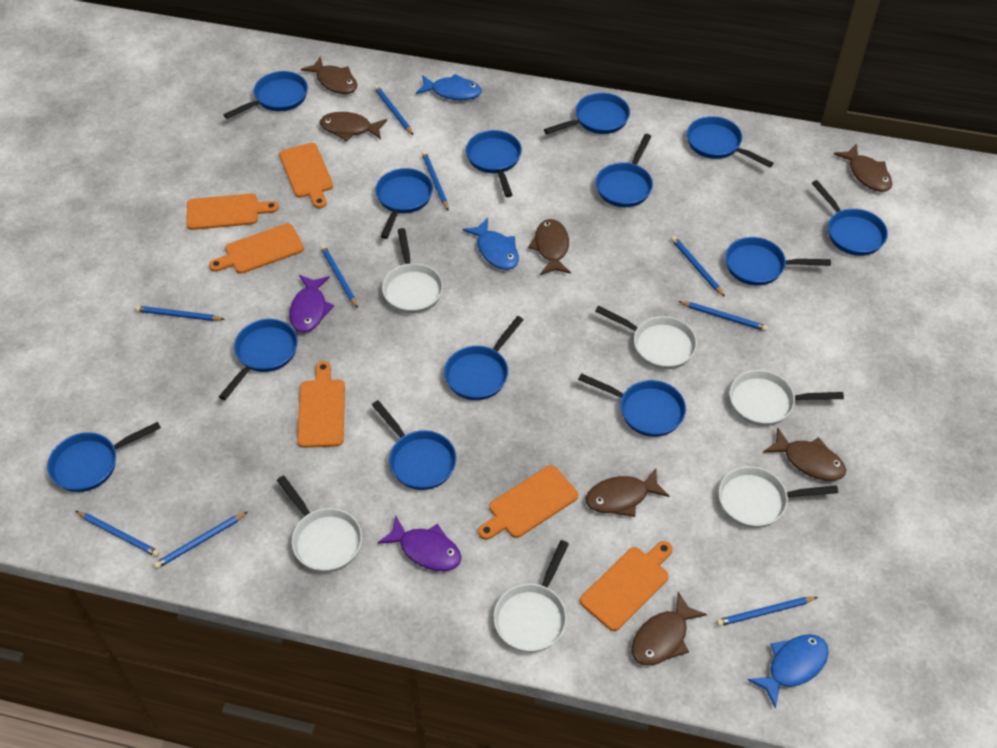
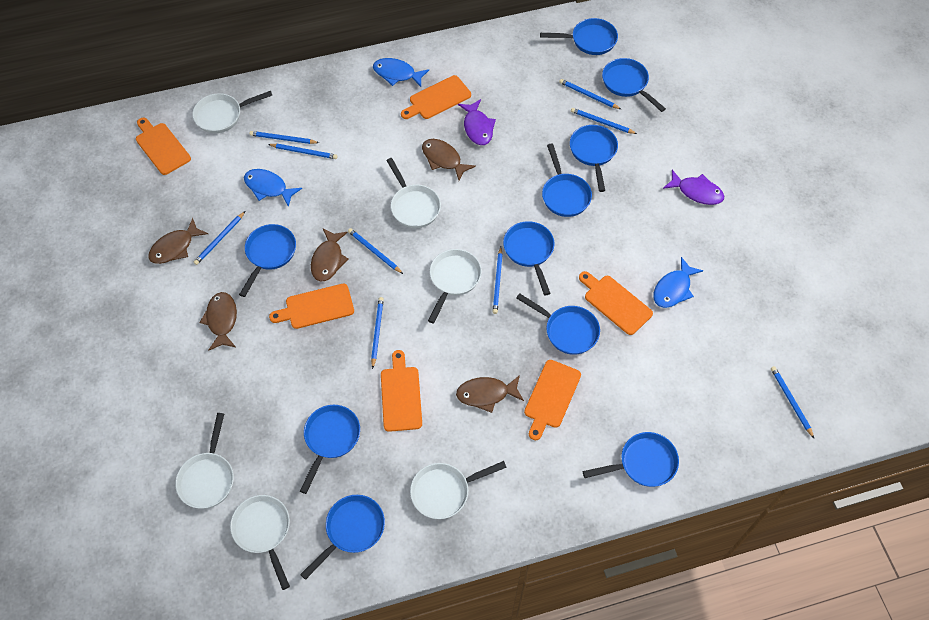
blue pan: [47,422,161,492] [219,319,298,400] [223,71,308,119] [372,400,457,490] [375,168,433,239] [444,316,524,400] [466,130,522,197] [544,93,630,134] [578,373,686,437] [596,134,653,207] [687,116,773,168] [725,237,831,286] [812,180,888,256] = 13 -> [239,224,296,297] [300,405,360,494] [300,495,385,580] [503,221,555,295] [516,293,600,355] [540,18,618,55] [542,144,592,217] [570,125,618,192] [583,432,679,487] [602,58,666,112] = 10
brown fish: [301,56,357,94] [320,112,387,142] [528,219,571,275] [586,469,669,517] [631,592,707,666] [763,428,846,481] [834,144,892,192] = 7 -> [148,218,208,264] [199,292,237,350] [311,228,349,282] [422,139,476,181] [456,375,524,413] = 5

